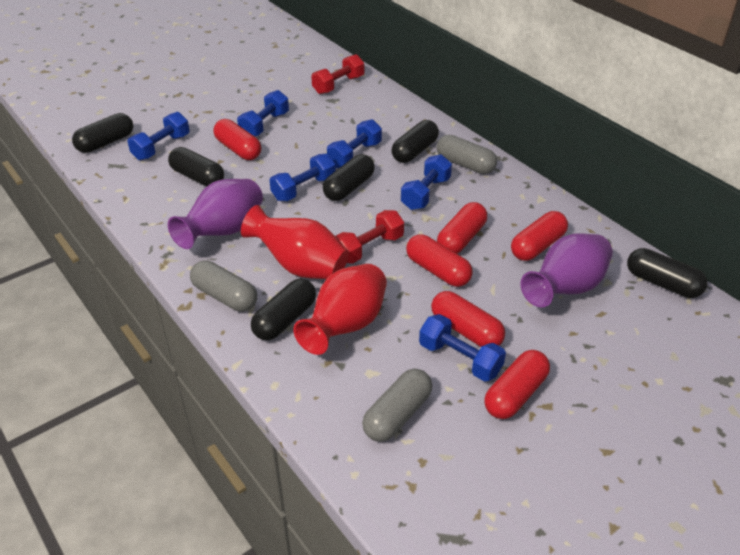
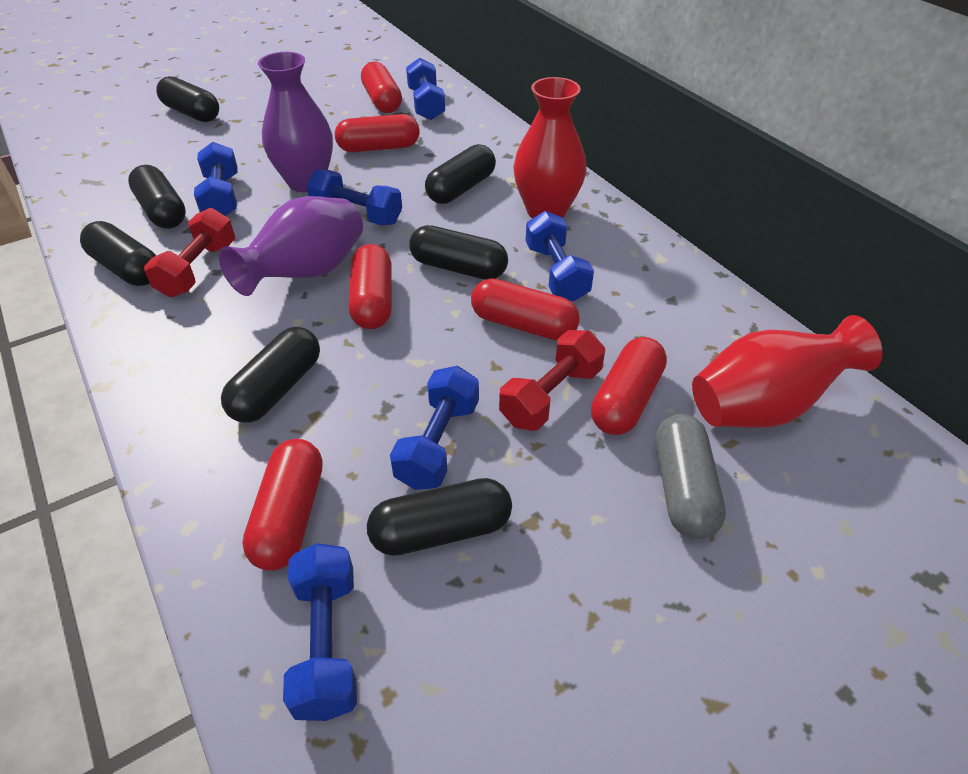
black capsule: [72,113,133,153] [168,147,224,186] [251,279,316,340] [323,154,375,201] [391,120,439,163] [627,248,707,298] = 6 -> [80,221,156,286] [128,165,186,229] [156,76,219,122] [221,327,320,423] [367,478,512,556] [409,225,508,280] [425,144,496,204] = 7
grey capsule: [190,260,257,312] [362,368,432,442] [436,135,497,174] = 3 -> [656,414,726,539] = 1

